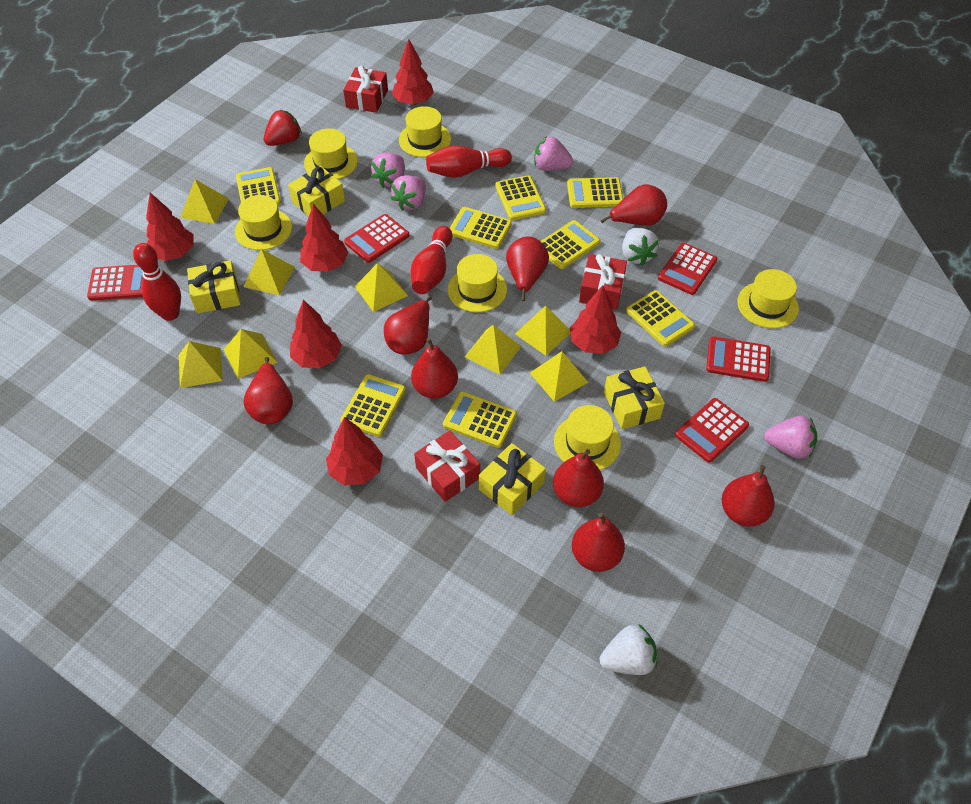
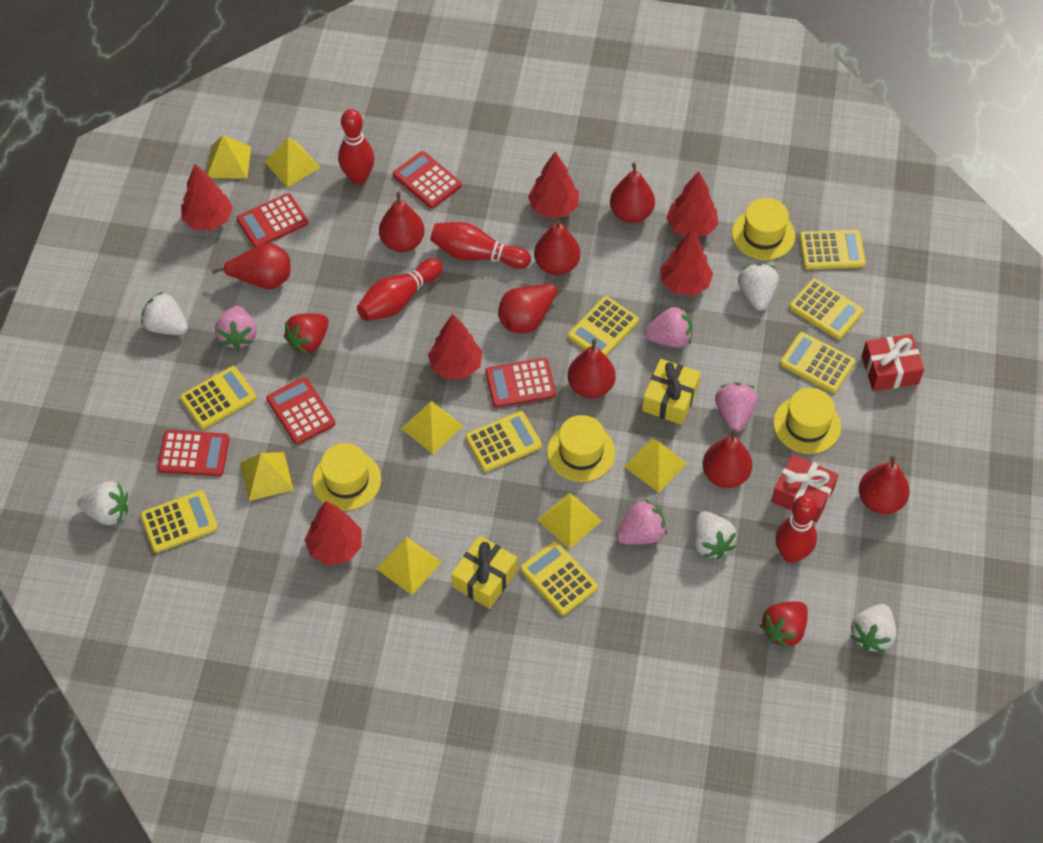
red bowling pin: [133,243,181,321] [411,226,452,294] [426,145,512,178] = 3 -> [338,109,374,184] [357,258,443,321] [430,222,531,269] [775,495,817,563] = 4
red gift: [343,65,388,113] [414,430,480,502] [579,254,627,309] = 3 -> [771,454,838,522] [862,334,924,391] = 2
red strawberry: [264,110,302,146] = 1 -> [284,313,329,355] [760,601,808,649] = 2
white strawberry: [599,624,657,675] [622,228,659,266] = 2 -> [77,481,128,525] [141,292,188,335] [694,511,737,559] [738,263,779,311] [850,604,896,653] = 5
yellow gift: [187,260,241,314] [288,166,345,216] [479,443,546,515] [604,366,665,429] = 4 -> [451,535,518,609] [642,359,701,425] = 2
yellow hat: [235,195,292,250] [304,128,358,180] [399,106,451,157] [448,254,507,313] [554,405,621,470] [737,269,799,328] = 6 -> [312,443,381,511] [547,415,615,482] [732,198,795,260] [773,388,841,454] = 4
yellow pyramid: [179,341,223,388] [180,179,229,224] [223,329,278,379] [243,249,295,295] [355,263,408,312] [465,325,522,375] [515,306,570,356] [530,351,589,402] = 8 -> [207,135,251,179] [240,452,293,501] [264,138,321,187] [377,536,442,595] [401,400,463,454] [538,492,602,549] [624,437,687,493] = 7

